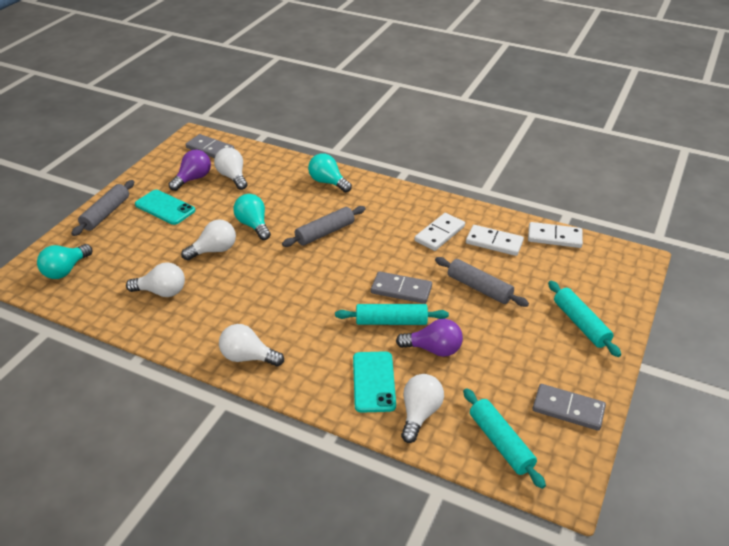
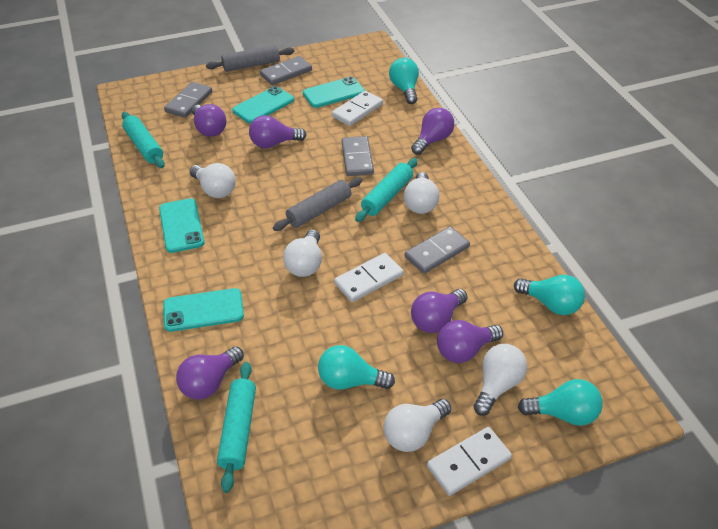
grey domino: [186,134,234,158] [371,271,432,304] [533,384,606,431] = 3 -> [164,82,212,118] [260,56,312,85] [342,136,374,176] [404,226,470,274] = 4
grey rolling pin: [71,180,134,236] [282,206,365,247] [435,257,529,307] = 3 -> [206,45,294,72] [273,177,362,231] = 2
purple light bulb: [169,150,211,191] [396,319,463,357] = 2 -> [176,346,244,400] [192,104,226,137] [249,115,306,148] [411,108,454,155] [411,289,467,333] [437,320,503,363] = 6
turquoise light bulb: [37,244,92,279] [233,194,271,240] [308,153,352,192] = 3 -> [318,345,395,390] [389,58,419,104] [514,275,585,315] [518,379,603,426] = 4
turquoise phone: [135,190,195,225] [353,351,396,413] = 2 -> [159,198,205,253] [163,288,244,332] [232,86,294,124] [303,77,365,108] = 4

